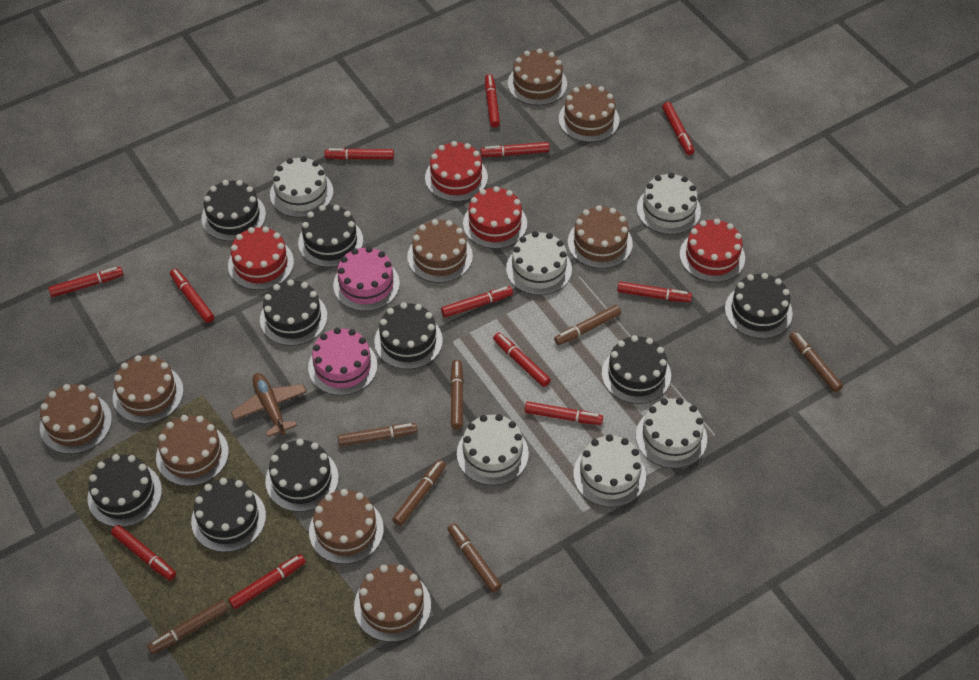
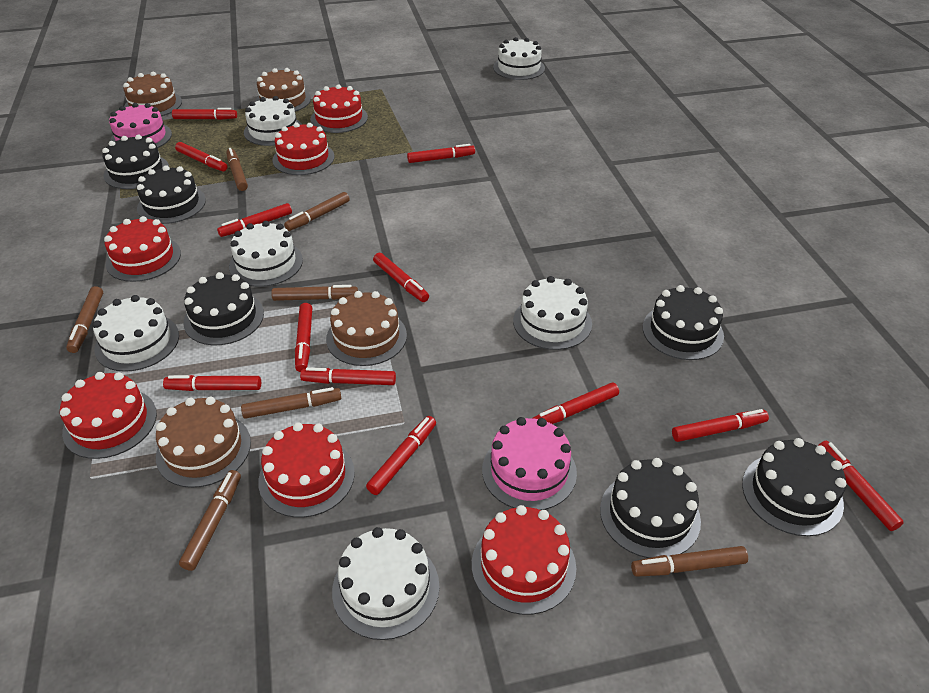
black cake: [87,454,162,527] [191,478,266,552] [201,180,266,241] [260,279,327,346] [265,439,339,512] [298,205,363,267] [374,302,443,369] [602,335,671,404] [725,273,793,339] = 9 -> [102,135,169,189] [137,165,206,224] [184,272,264,345] [600,458,701,558] [643,285,724,360] [742,438,846,536] = 6
brown cake: [40,384,112,454] [113,355,184,424] [156,415,229,486] [309,489,384,564] [354,565,431,642] [407,219,473,283] [508,48,567,105] [559,84,619,142] [568,205,633,269] = 9 -> [123,72,182,116] [156,397,251,488] [255,68,311,112] [326,291,407,366] = 4
brown plane: [231,373,307,437] = 1 -> none = 0
red cake: [228,227,294,290] [425,141,488,202] [463,186,527,249] [680,219,745,282] = 4 -> [60,372,157,459] [104,216,181,282] [258,422,355,518] [272,123,334,175] [310,84,368,133] [472,505,576,615] = 6

